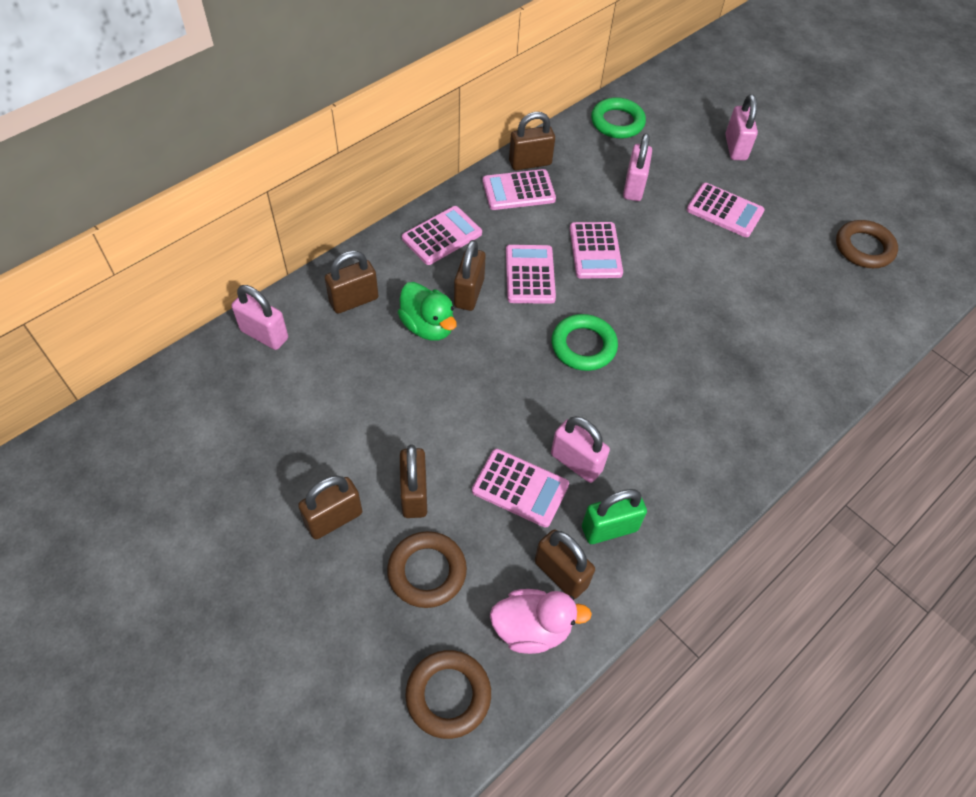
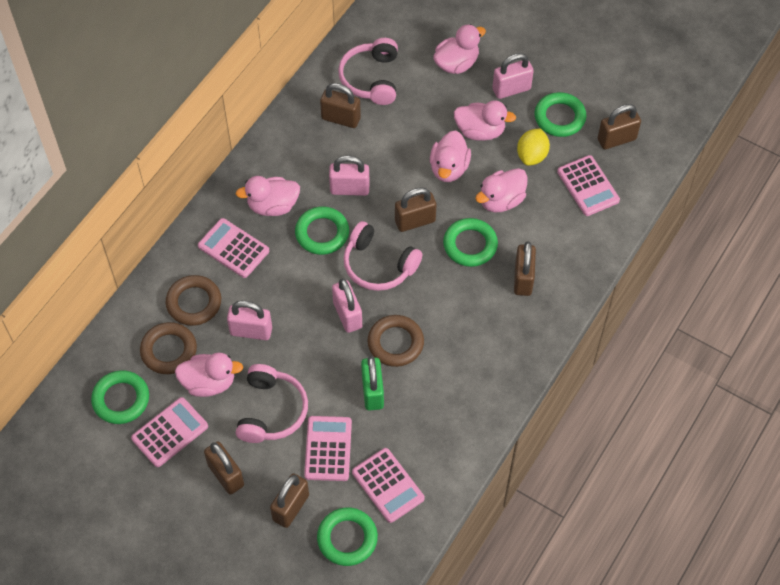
green duck: [398,282,457,341] = 1 -> none = 0
green ring: [552,314,618,371] [591,97,646,139] = 2 -> [91,370,149,424] [295,206,349,255] [317,507,378,566] [443,218,498,267] [534,92,586,137] = 5
pink calculator: [402,206,482,265] [472,449,569,528] [483,169,556,210] [506,245,556,304] [570,222,623,279] [687,183,765,237] = 6 -> [131,397,208,467] [198,218,269,278] [304,416,352,481] [352,448,425,523] [557,155,620,216] = 5
pink duck: [490,589,592,654] = 1 -> [175,353,243,397] [236,176,300,216] [430,130,471,182] [433,24,486,74] [454,100,516,141] [475,168,527,212] = 6
pink headphones: none = 0 -> [236,364,308,443] [338,38,398,105] [343,221,422,291] = 3
yellow lemon: none = 0 -> [517,128,550,166] = 1

